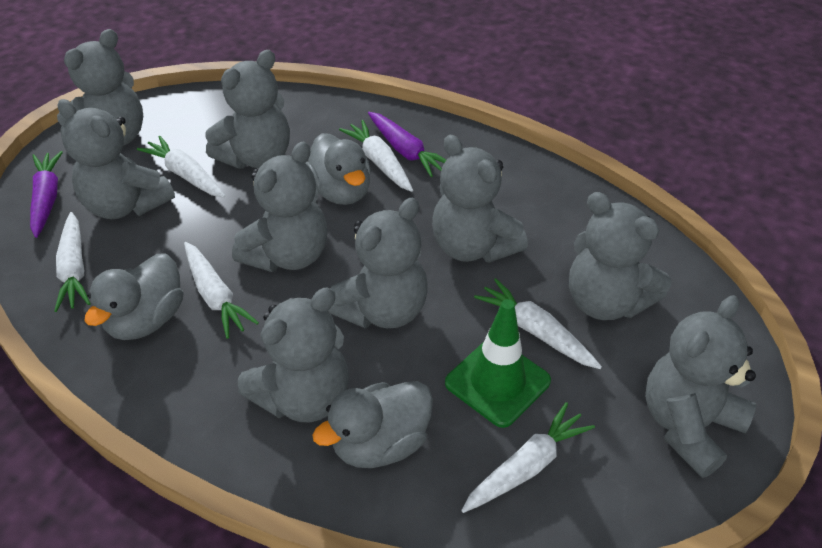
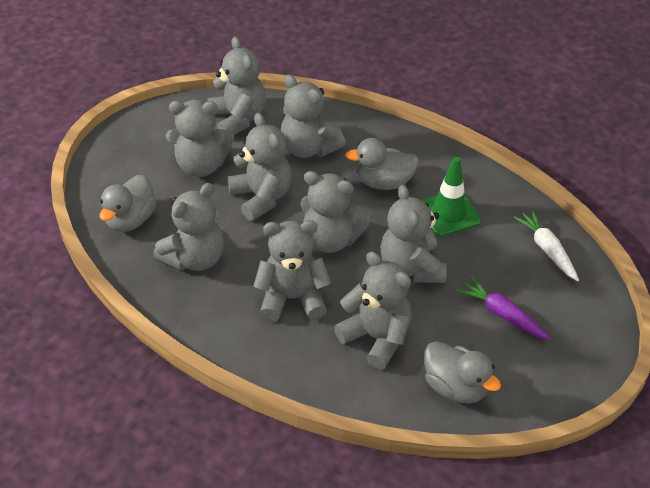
purple carrot: [30,151,63,238] [368,112,446,177] = 2 -> [457,277,551,340] = 1
white carrot: [54,212,91,312] [137,136,225,198] [184,242,259,339] [339,120,413,192] [461,402,595,513] [474,278,602,369] = 6 -> [513,210,579,281] = 1

